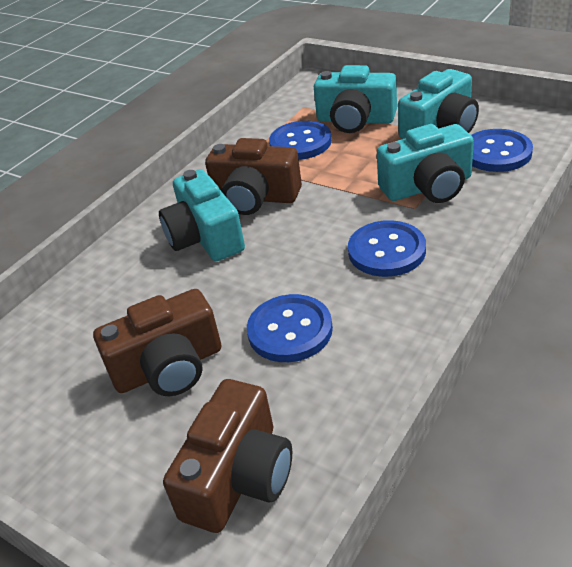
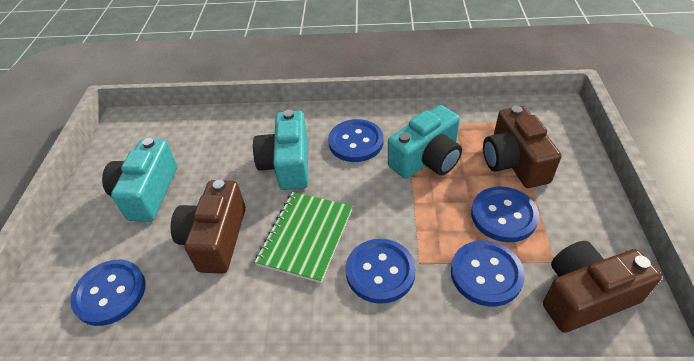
blue button: [247,294,333,362] [269,121,332,160] [348,220,426,277] [471,129,533,172] = 4 -> [70,259,146,326] [328,119,383,162] [346,239,416,304] [451,240,525,306] [471,186,539,242] = 5
green notebook: none = 0 -> [255,192,353,283] = 1
turquoise camera: [159,169,245,261] [314,65,397,133] [377,124,474,203] [398,69,479,139] = 4 -> [102,138,177,222] [253,110,308,190] [388,105,462,179] = 3

